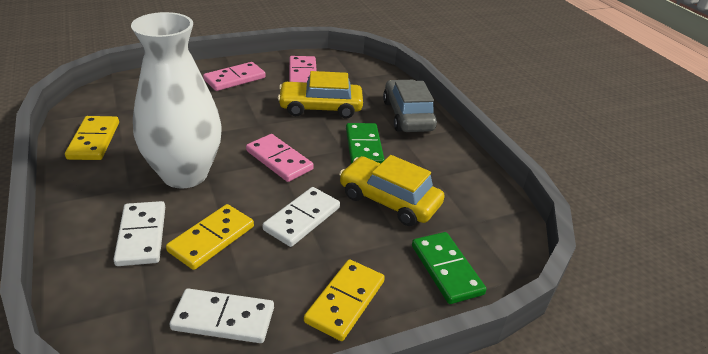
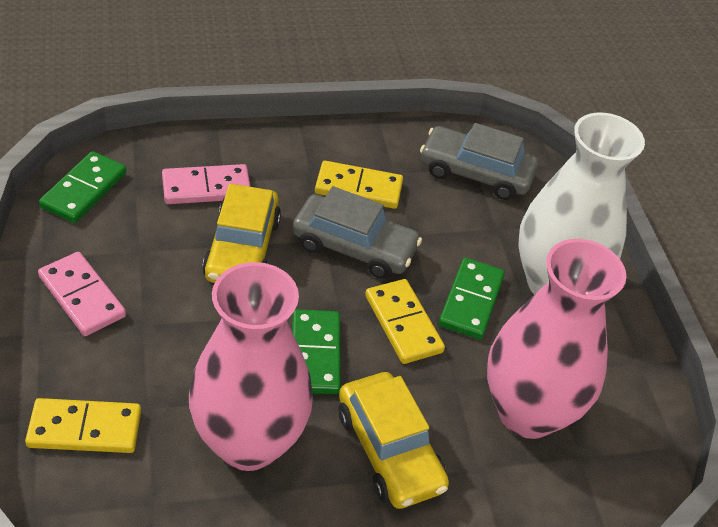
green domino: [346,123,385,164] [412,232,487,304] = 2 -> [39,151,126,223] [292,309,341,394] [439,258,505,339] = 3
grey car: [383,80,437,132] = 1 -> [292,186,422,279] [420,123,538,200] = 2
pink domino: [203,62,266,91] [246,134,314,182] [289,56,317,82] = 3 -> [38,252,126,336] [162,164,251,204] = 2
pink vase: none = 0 -> [189,262,313,471] [487,239,627,439] = 2
white domino: [113,201,165,266] [169,288,274,343] [262,187,340,247] = 3 -> none = 0

